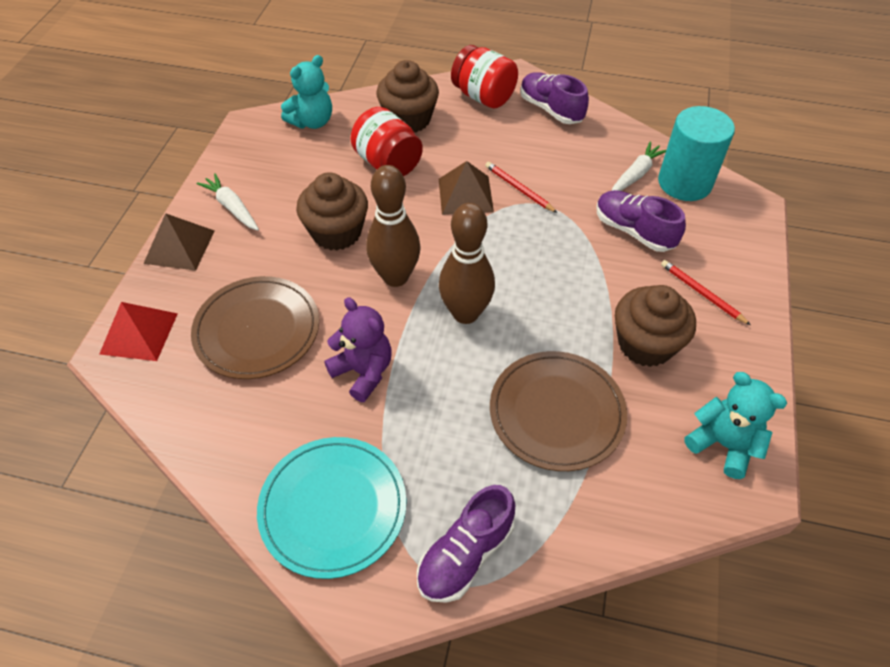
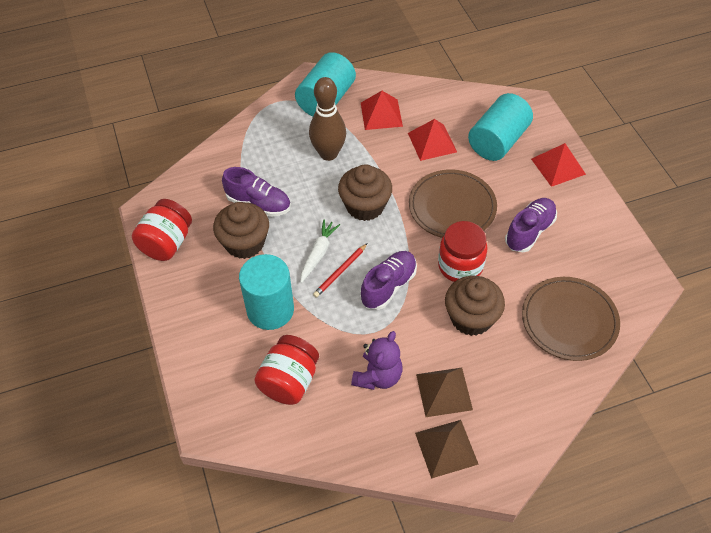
brown bowling pin: [366,165,421,287] [439,203,495,324] = 2 -> [309,77,346,161] = 1
red jar: [351,107,423,176] [451,45,518,109] = 2 -> [132,199,192,261] [255,335,319,405] [438,221,487,282] = 3
red pencil: [485,162,557,213] [661,260,751,325] = 2 -> [313,243,368,298] = 1
red pyramid: [100,302,178,361] = 1 -> [361,91,403,130] [408,119,457,161] [531,143,586,187] = 3
turquoise cylinder: [658,106,735,201] = 1 -> [239,254,294,330] [295,52,356,116] [468,93,533,161] = 3
turquoise plate: [257,437,407,579] = 1 -> none = 0
turquoise teddy bear: [281,55,332,129] [684,372,787,479] = 2 -> none = 0
white carrot: [197,173,259,231] [612,141,666,191] = 2 -> [300,220,340,283] = 1

